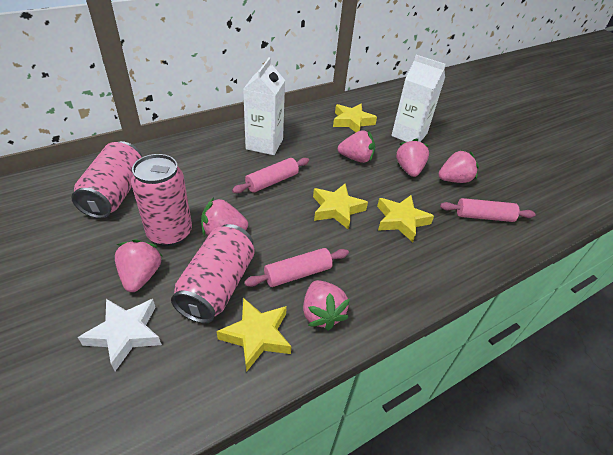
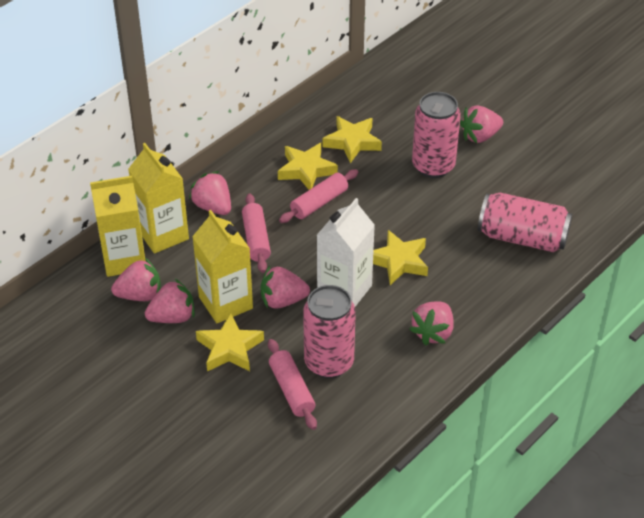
white carton: [243,57,285,155] [391,55,446,142] = 2 -> [317,198,375,307] = 1
white star: [78,299,162,371] = 1 -> none = 0
yellow carton: none = 0 -> [90,176,145,277] [128,143,189,254] [192,210,253,323] = 3

